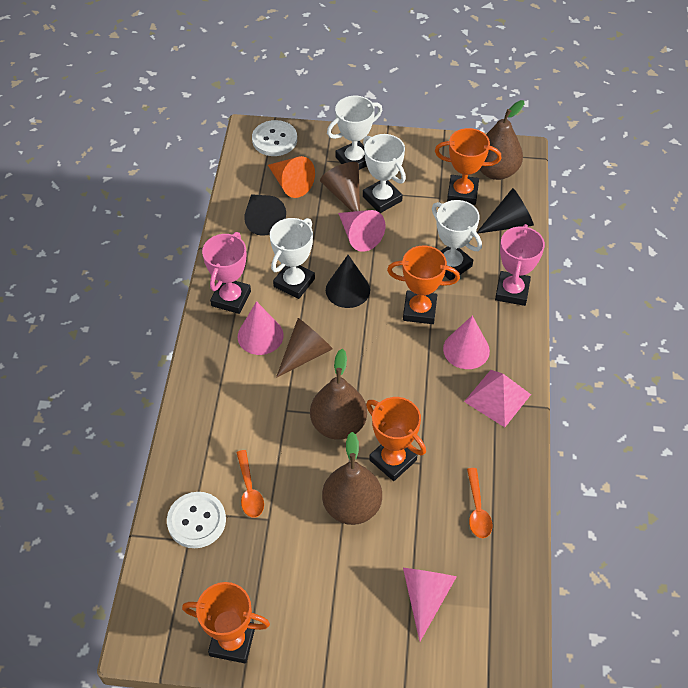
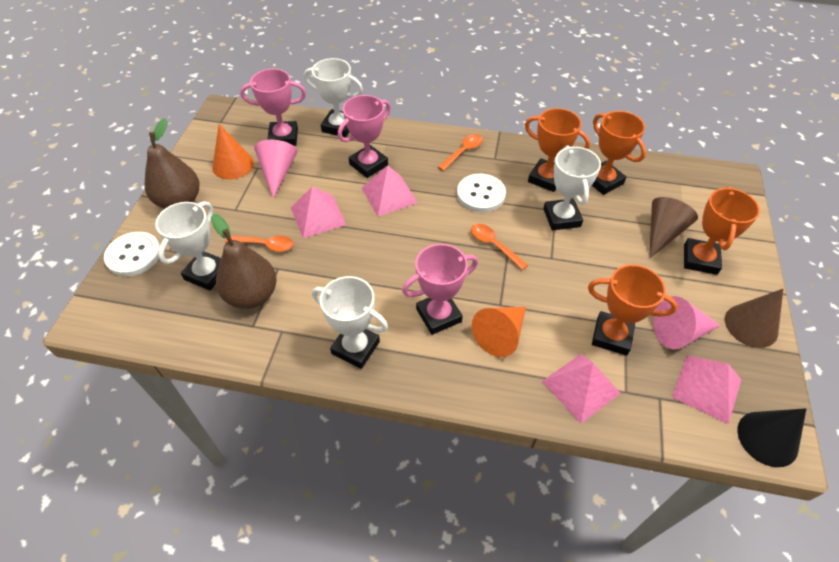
black cone: [244,194,286,236] [326,255,370,308] [477,188,534,234] = 3 -> [737,408,806,467] = 1
brown pear: [310,349,367,440] [322,432,382,525] [479,100,524,180] = 3 -> [144,118,199,209] [211,214,277,309] = 2
orange cone: [268,156,315,198] = 1 -> [212,124,254,180] [472,307,526,357] = 2
orange spoon: [236,450,264,518] [467,468,492,538] = 2 -> [225,235,294,252] [438,134,483,171] [471,224,528,270] = 3
pink cone: [238,301,284,355] [338,210,385,252] [403,568,457,642] [443,316,490,369] = 4 -> [254,140,297,199] [653,296,721,349] = 2
pink pyramid: [464,370,531,427] = 1 -> [291,187,346,238] [362,165,418,216] [542,354,621,423] [672,355,741,424] = 4
pink trophy: [202,232,251,314] [495,224,545,306] = 2 -> [240,69,306,146] [338,95,391,178] [402,244,478,335] = 3

